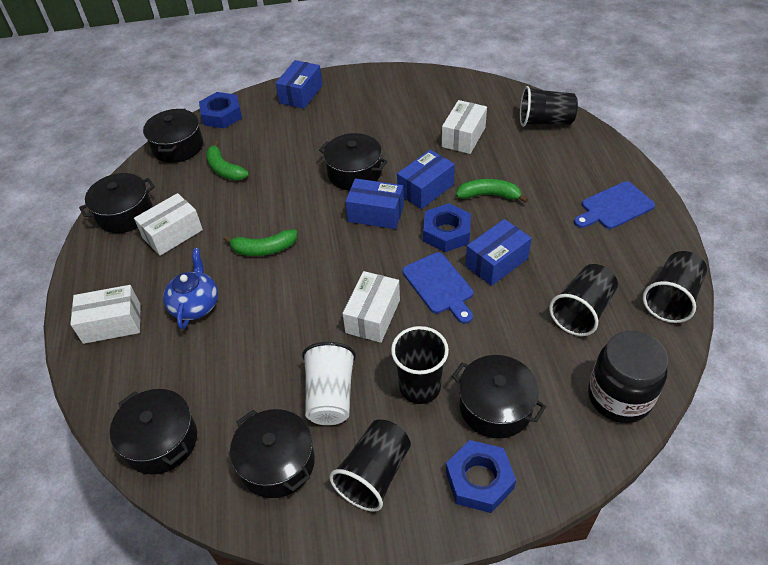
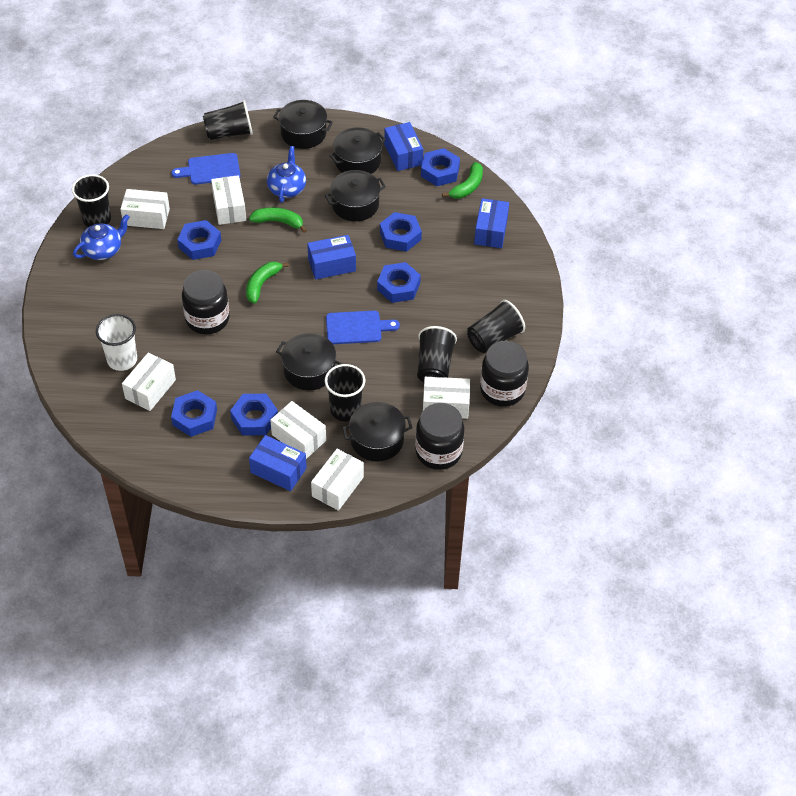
black jar: [588,331,669,423] = 1 -> [182,270,230,334] [415,403,464,470] [480,341,529,407] = 3
black pot: [79,173,155,233] [110,389,197,475] [143,109,203,163] [230,409,315,498] [319,133,388,190] [452,355,546,439] = 6 -> [273,100,333,149] [276,333,342,390] [325,170,386,221] [329,127,386,174] [342,402,413,462] = 5
blue nut: [199,92,242,128] [423,203,471,252] [446,440,516,513] = 3 -> [171,390,217,437] [177,220,221,260] [230,394,278,436] [377,262,421,303] [380,212,422,252] [421,148,460,186] = 6
blue teapot: [163,248,218,329] = 1 -> [73,214,129,260] [267,146,306,203] = 2
white box: [70,285,141,344] [134,193,203,256] [342,271,400,343] [442,100,487,154] = 4 -> [120,189,170,229] [122,352,176,411] [211,175,246,225] [270,401,326,459] [311,449,364,511] [423,377,470,419] = 6

